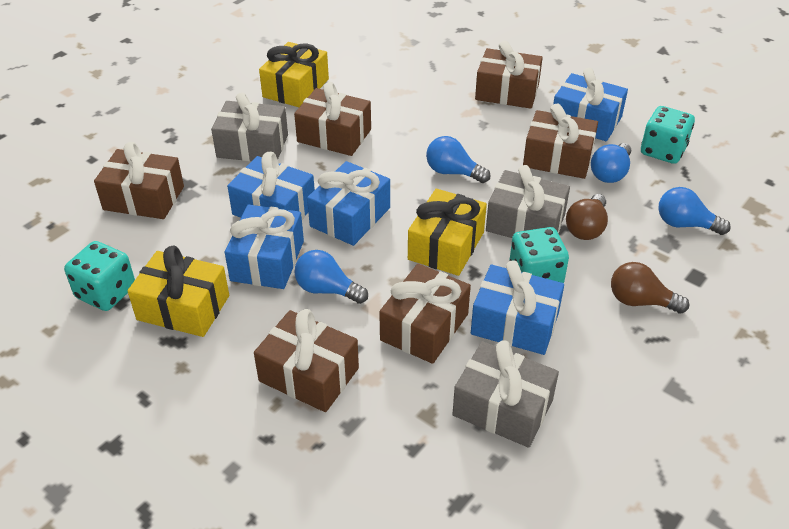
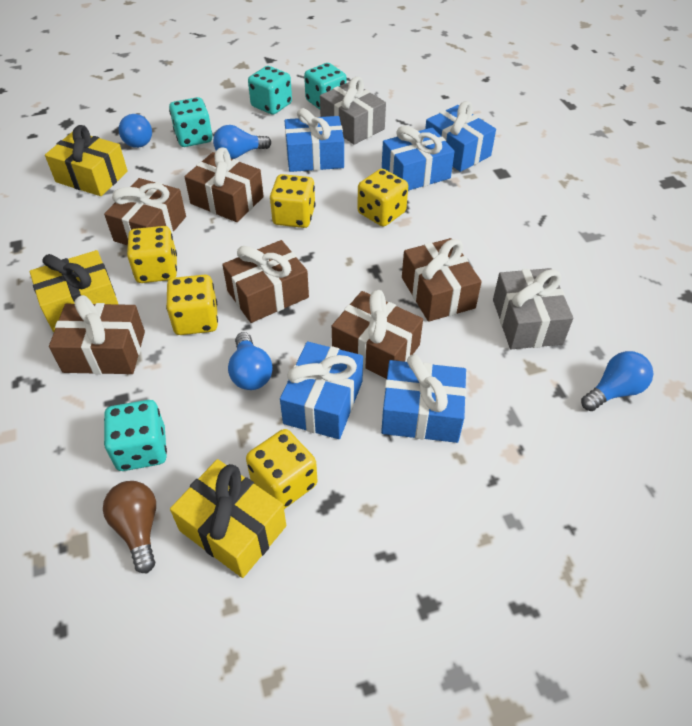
brown light bulb: [566,194,608,240] [611,262,689,313] = 2 -> [103,481,156,573] = 1
grey gift: [211,92,288,161] [452,340,559,448] [486,165,570,238] = 3 -> [320,77,386,145] [493,268,573,349] = 2
turquoise dice: [64,241,135,311] [509,227,569,283] [641,106,695,164] = 3 -> [104,400,167,471] [169,97,212,147] [248,66,292,115] [304,63,347,110] = 4
yellow dice: none = 0 -> [127,226,177,283] [166,275,218,335] [246,429,317,509] [270,174,315,228] [357,169,408,227] = 5

